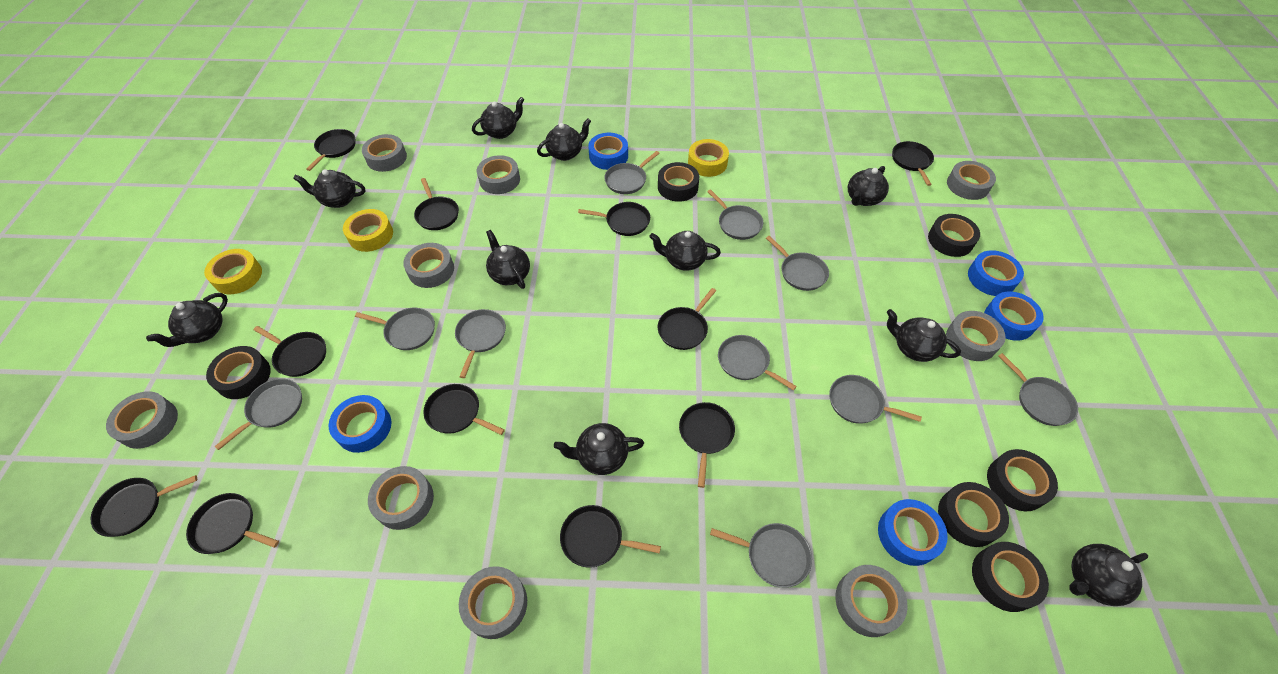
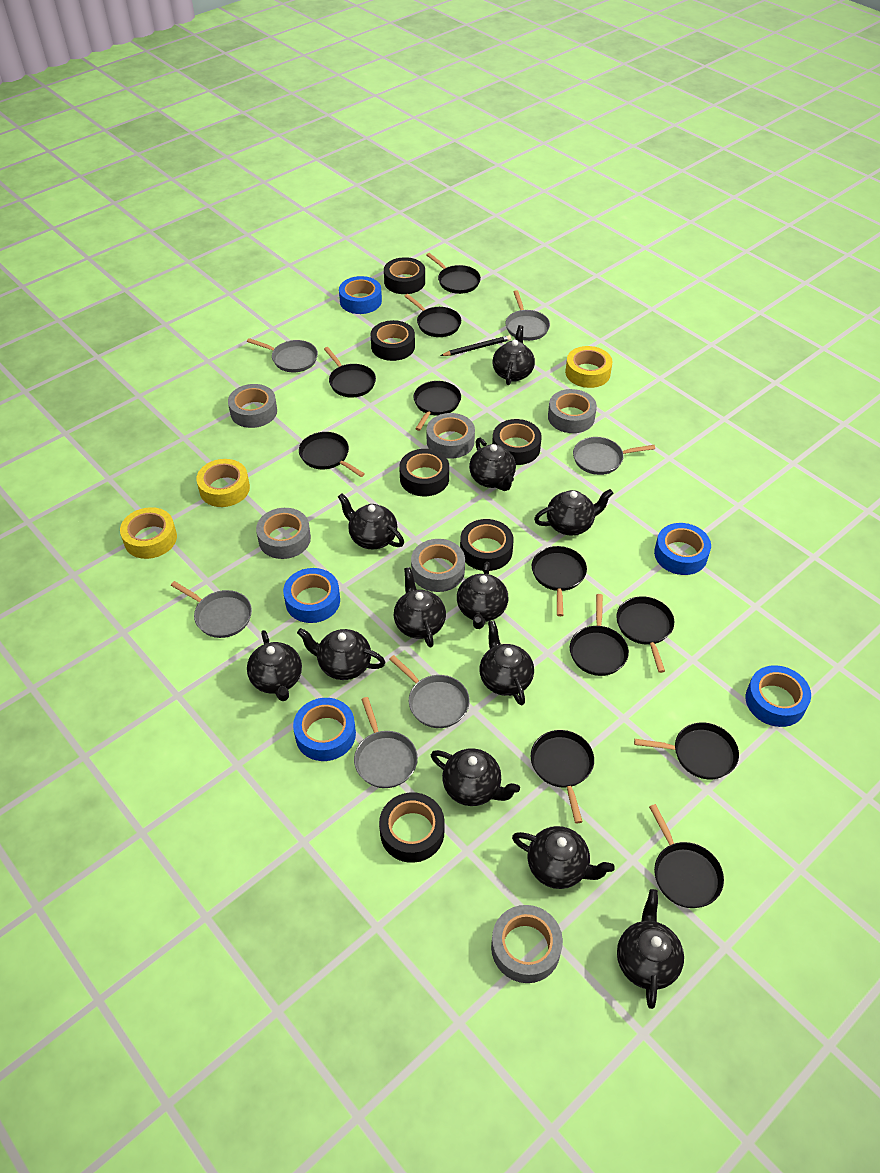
black pencil: none = 0 -> [440,335,511,356] = 1
black teapot: [146,293,228,347] [293,169,366,208] [472,97,524,139] [486,230,530,289] [537,118,591,161] [554,423,644,475] [649,231,721,271] [848,166,889,206] [887,309,961,362] [1069,544,1148,606] = 10 -> [247,630,302,701] [297,628,386,680] [338,493,404,549] [394,567,446,648] [431,748,520,806] [457,562,508,629] [469,438,516,491] [479,620,534,705] [492,325,535,385] [512,826,615,889] [534,489,613,535] [617,889,684,1009] = 12
grey pan: [214,378,302,450] [355,308,435,350] [455,309,506,378] [604,151,660,194] [707,189,763,240] [710,523,812,588] [718,335,797,391] [766,236,829,291] [829,375,922,424] [998,353,1078,426] = 10 -> [171,581,252,638] [247,338,318,372] [354,697,418,788] [389,655,470,728] [505,290,550,341] [573,437,655,475] = 6
grey tape: [106,391,178,449] [362,134,407,172] [368,466,434,530] [403,243,454,288] [459,566,527,639] [477,155,520,194] [835,565,908,637] [946,311,1006,361] [947,161,996,200] = 9 -> [228,384,277,428] [256,508,311,559] [411,539,465,592] [426,413,475,459] [491,905,563,983] [548,389,597,433] = 6

